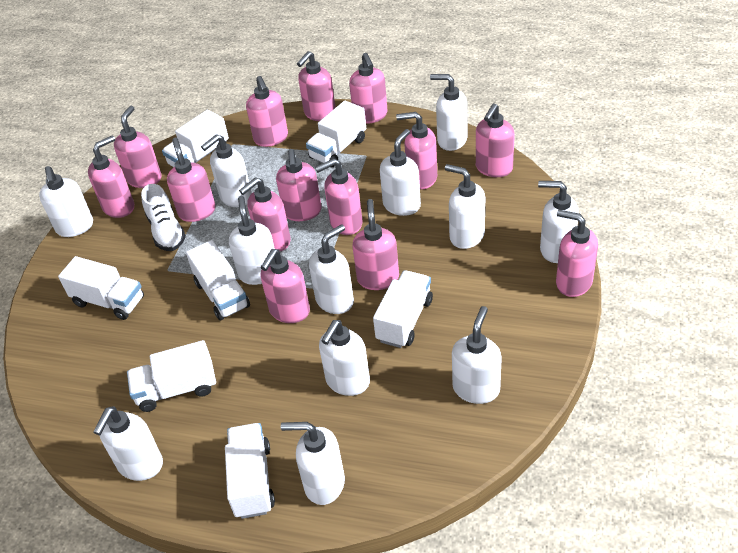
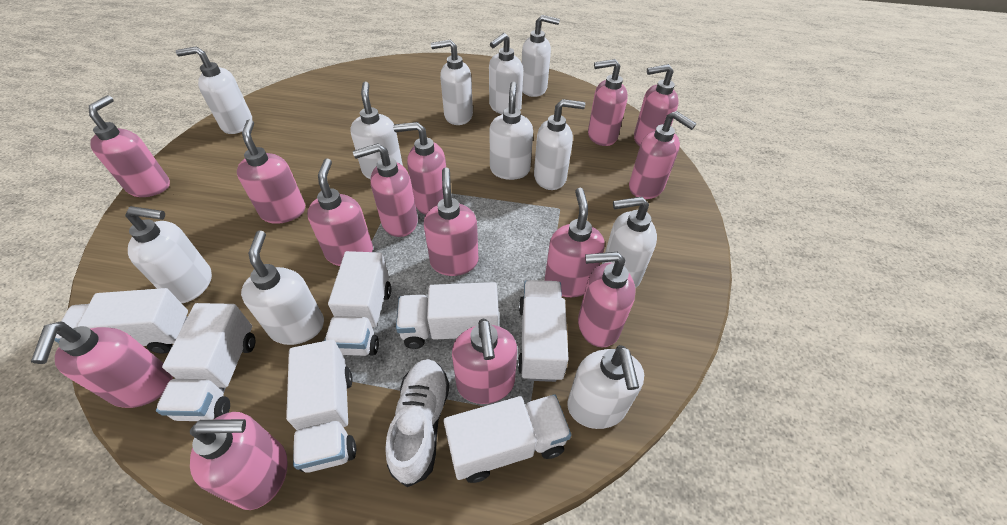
white soap dispenser: [39,166,93,237] [93,406,163,481] [201,134,252,207] [229,196,275,285] [281,422,345,505] [309,224,354,314] [319,320,370,396] [380,129,421,216] [430,74,467,151] [445,164,485,249] [452,306,502,404] [538,181,579,263] = 12 -> [125,206,212,303] [176,46,252,134] [241,231,324,345] [350,82,403,179] [431,40,473,125] [489,33,523,114] [489,82,533,180] [522,15,560,97] [534,99,585,190] [567,345,644,429] [602,196,657,288] = 11

